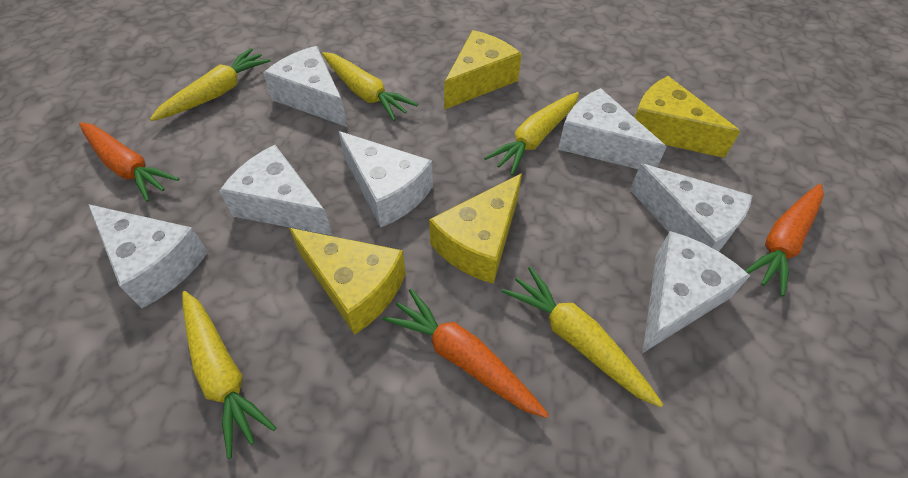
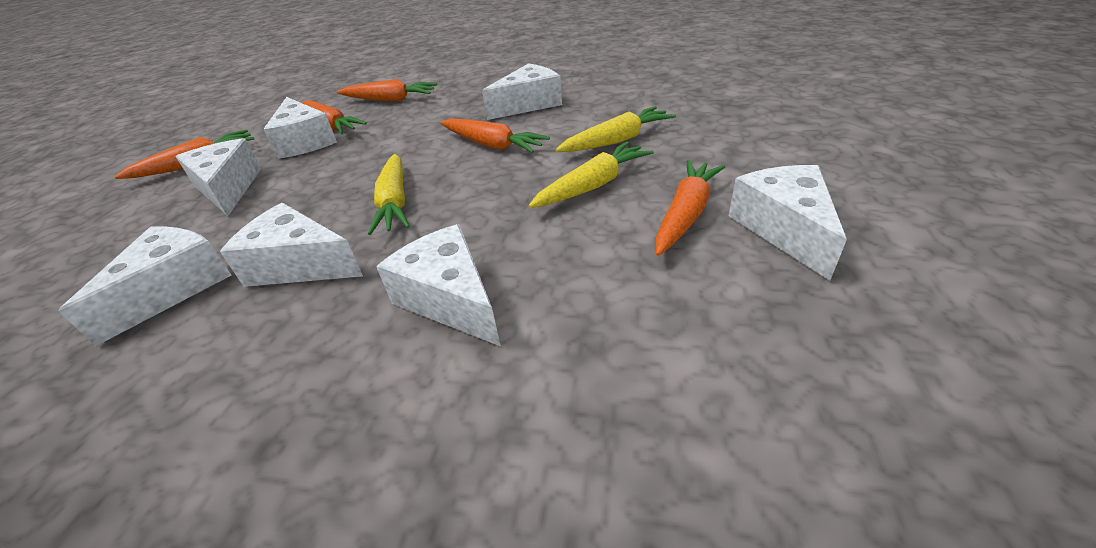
orange carrot: [79,122,179,202] [383,289,549,418] [745,184,824,297] = 3 -> [114,130,254,179] [302,100,367,134] [337,79,437,101] [440,119,550,153] [655,160,725,256] = 5
yellow carrot: [150,48,271,121] [182,291,276,459] [322,52,418,121] [484,92,579,176] [502,266,663,407] = 5 -> [368,154,410,235] [529,141,654,208] [556,106,676,152] = 3
yellow cheese: [289,228,406,335] [429,173,522,284] [444,30,522,110] [634,76,740,158] = 4 -> none = 0

